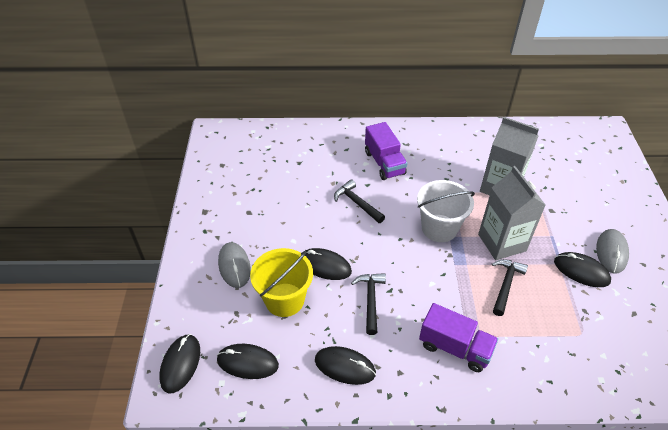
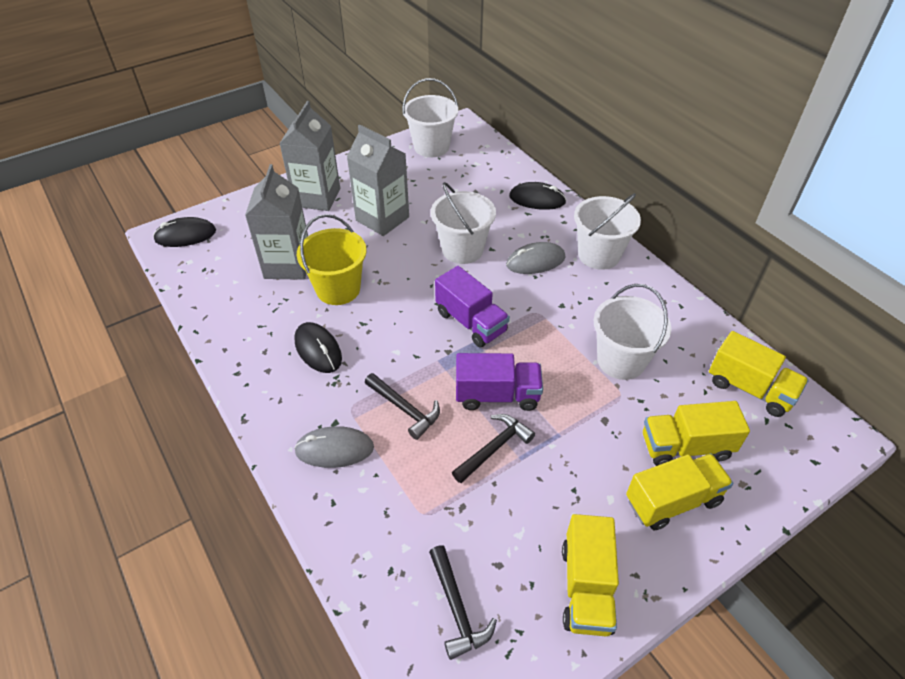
black mouse: [159,334,200,393] [217,344,279,379] [305,248,352,280] [315,346,376,385] [554,252,611,287] = 5 -> [153,217,216,247] [294,322,342,373] [509,182,566,210] = 3
grey carton: [478,166,545,260] [480,117,539,196] = 2 -> [245,164,308,280] [279,101,340,211] [347,124,409,236] = 3
white bucket: [417,180,475,242] = 1 -> [402,78,458,157] [431,182,496,264] [574,193,641,270] [594,284,672,380] = 4
yellow truck: none = 0 -> [562,514,619,636] [626,454,733,530] [643,401,750,466] [709,331,808,417] = 4

